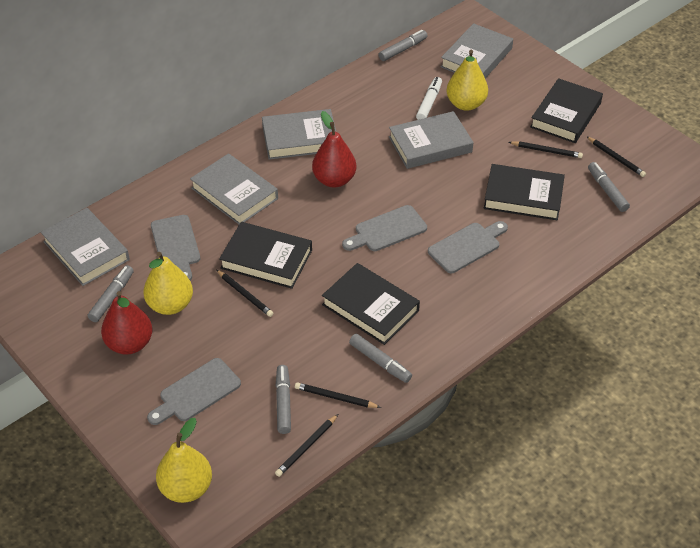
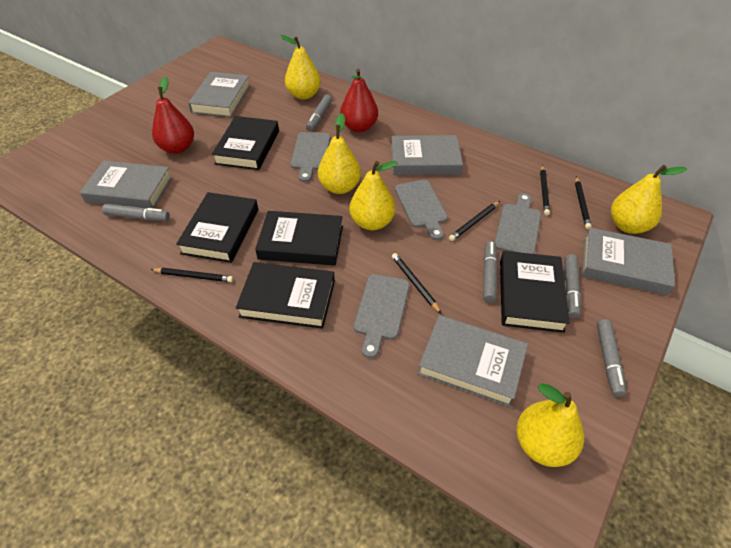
black book: [219,222,312,289] [322,263,420,345] [484,164,565,220] [530,78,603,143] = 4 -> [176,192,258,263] [212,116,279,170] [236,262,335,329] [255,211,343,266] [500,251,570,333] = 5
white marker: [416,77,442,120] = 1 -> none = 0
yellow pear: [143,252,193,315] [156,418,212,503] [446,50,488,111] = 3 -> [280,35,321,100] [318,113,361,194] [349,161,398,230] [517,383,584,467] [611,165,687,234] = 5

